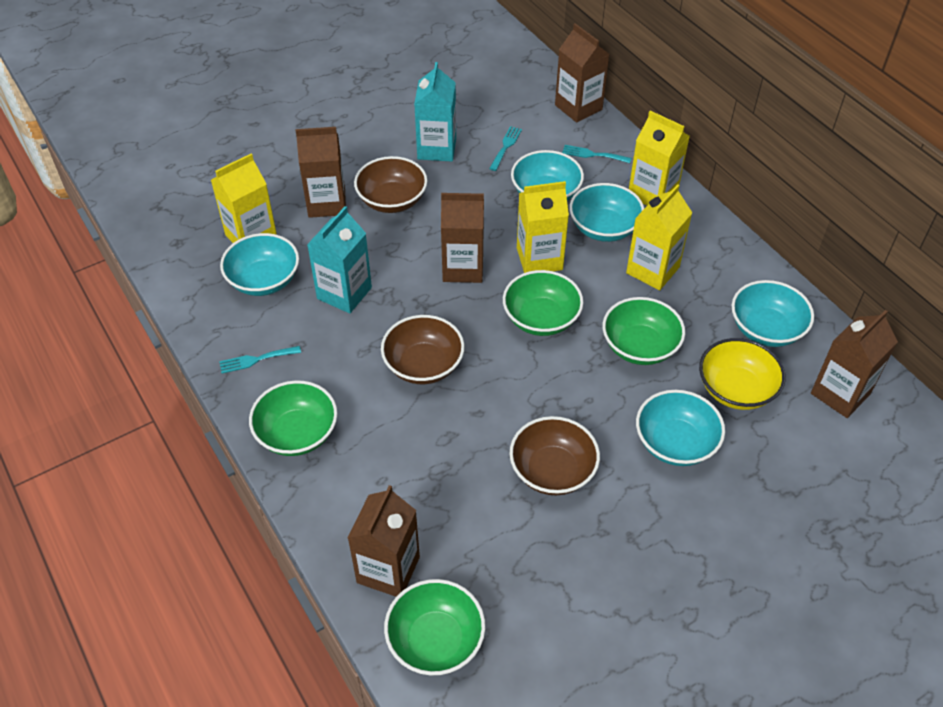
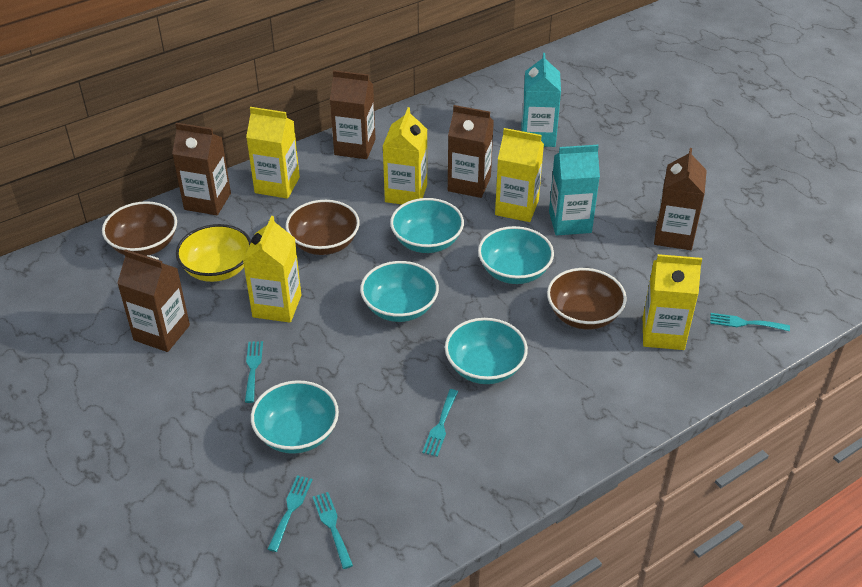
green bowl: [249,380,337,456] [384,579,485,676] [503,270,583,336] [603,297,685,365] = 4 -> none = 0
turquoise fork: [219,346,301,374] [489,126,522,171] [562,145,631,163] = 3 -> [245,341,263,403] [268,475,313,552] [312,492,353,569] [422,389,458,457] [710,313,790,331] = 5
yellow carton: [211,154,277,243] [517,181,569,273] [626,184,692,290] [629,111,690,206] = 4 -> [243,216,301,323] [246,107,300,199] [383,107,427,204] [495,128,544,222] [643,254,702,350] = 5

